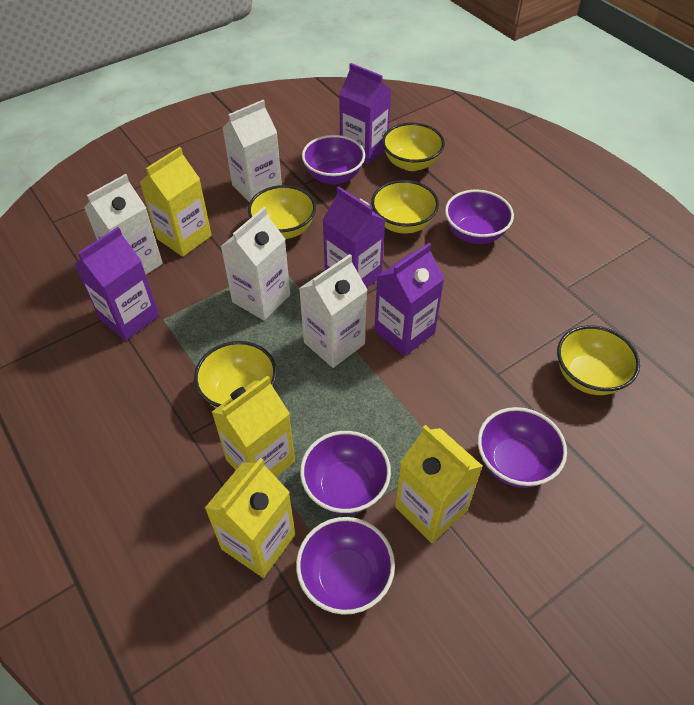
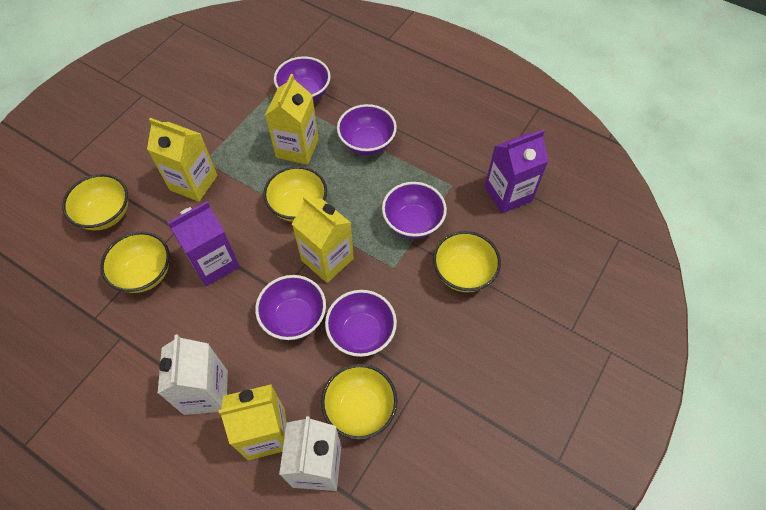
purple carton: [75,227,159,341] [322,187,385,288] [339,63,391,165] [374,243,445,356] = 4 -> [167,201,240,286] [485,130,548,214] = 2
white carton: [84,174,163,274] [221,207,290,320] [223,100,282,202] [299,254,367,368] = 4 -> [158,334,228,415] [279,416,341,491] = 2

